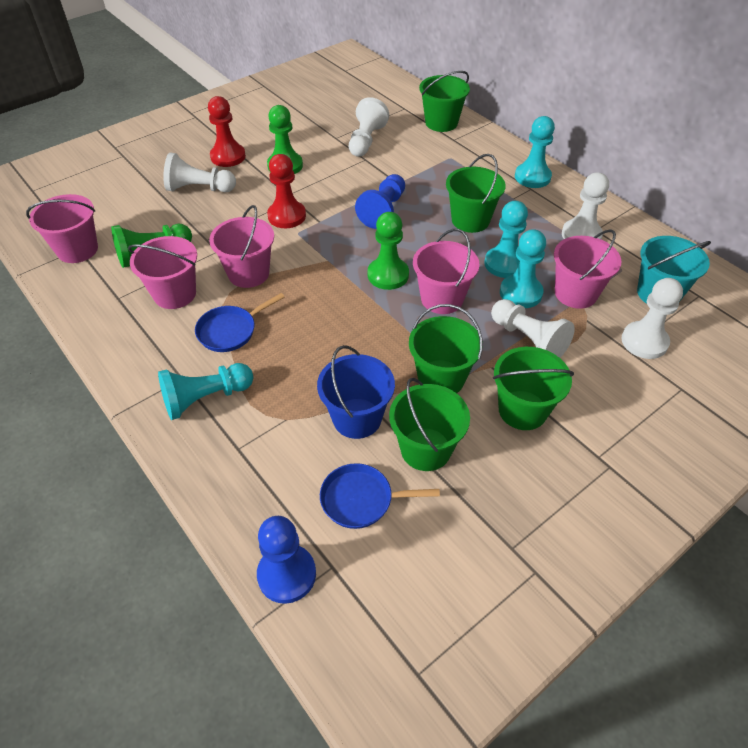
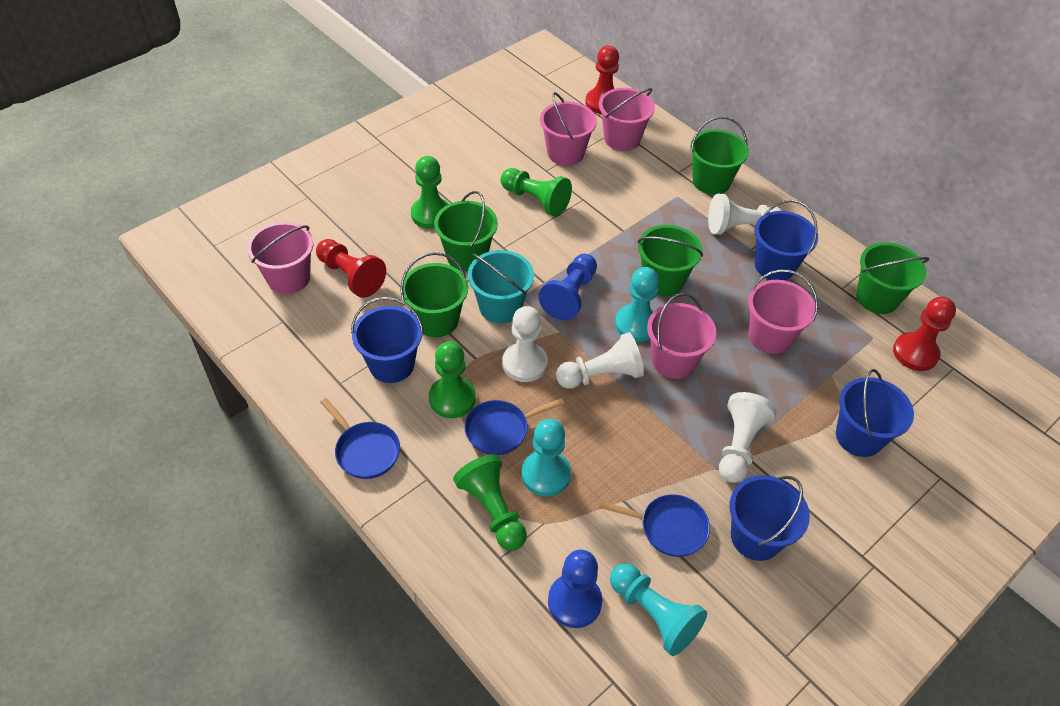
blue bucket: [317,345,395,439] = 1 -> [351,297,424,383] [729,475,810,561] [754,200,818,280] [836,369,914,457] = 4
blue pan: [195,293,285,352] [320,463,440,529] = 2 -> [320,398,400,479] [464,398,564,455] [599,494,710,557] = 3
green pawn: [111,224,192,268] [267,105,303,174] [368,212,409,290] = 3 -> [411,156,448,229] [429,342,476,418] [453,454,527,551] [500,168,572,217] = 4
red pawn: [208,96,246,167] [267,154,306,228] = 2 -> [316,239,386,298] [585,46,619,114] [893,297,956,371] = 3
turquoise pawn: [158,363,253,420] [484,201,528,278] [500,229,546,308] [515,116,555,188] = 4 -> [521,419,571,497] [610,563,707,656] [615,267,659,342] = 3
white pawn: [163,152,236,192] [349,97,389,157] [491,299,575,358] [562,172,609,239] [621,278,683,359] = 5 -> [502,306,548,382] [556,332,644,389] [708,194,782,235] [719,392,777,483] = 4

